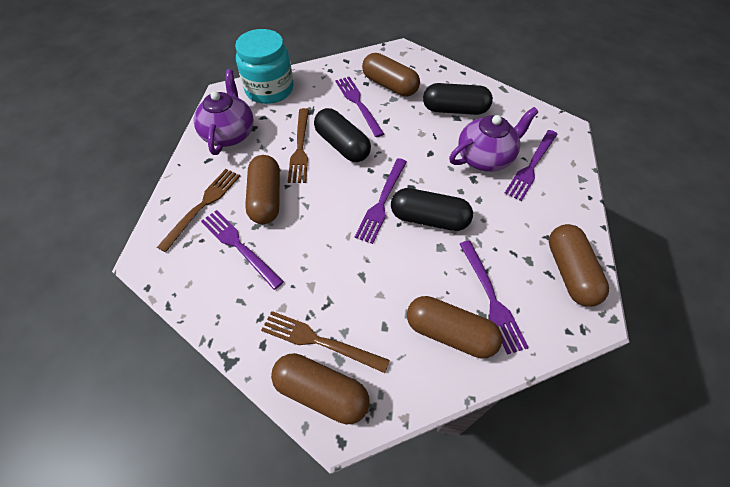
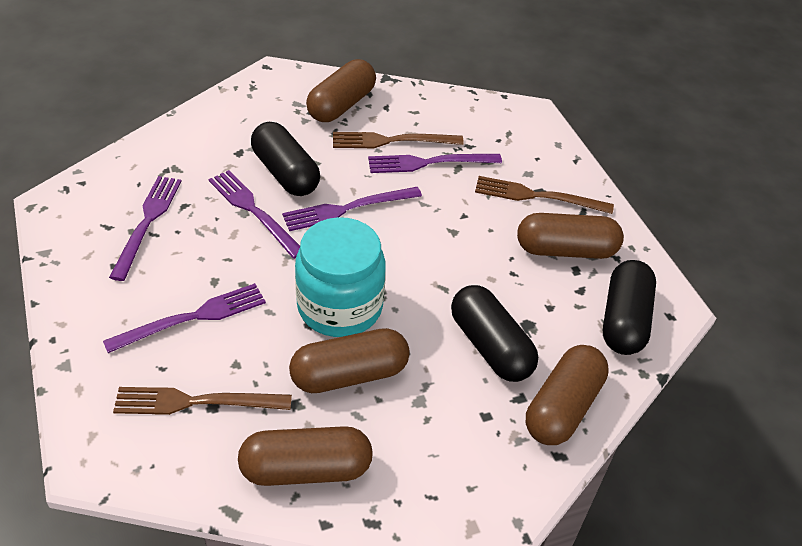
purple teapot: [194,69,254,155] [449,107,539,172] = 2 -> none = 0

